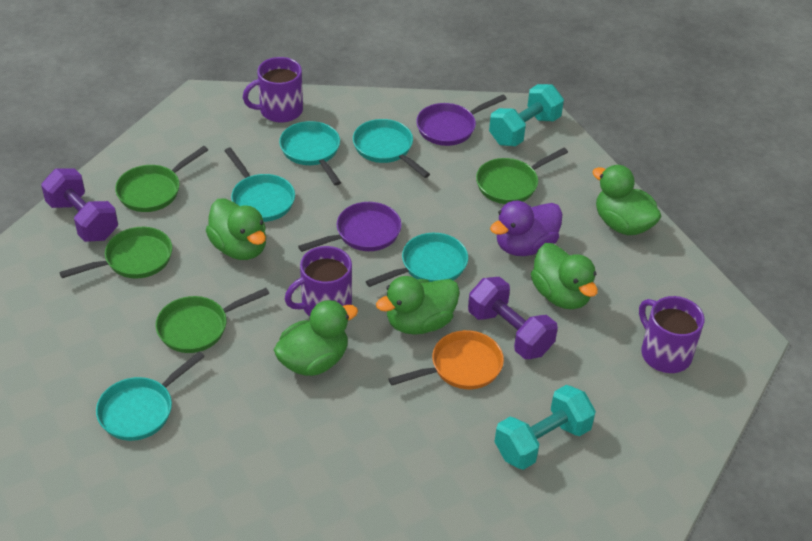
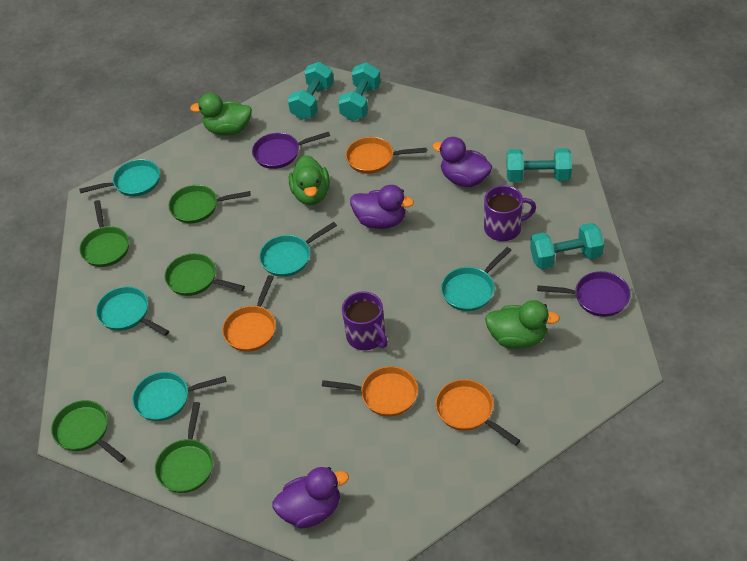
green duck: [206,198,266,260] [274,300,358,376] [376,276,460,335] [531,243,598,309] [592,165,662,235] = 5 -> [190,93,252,136] [289,155,330,205] [485,300,560,349] = 3
green pan: [59,227,172,279] [115,146,208,212] [155,288,269,353] [476,148,568,204] = 4 -> [51,400,126,463] [79,200,129,267] [155,402,213,493] [164,253,245,296] [168,185,251,224] = 5
orange pan: [388,330,504,389] = 1 -> [222,275,276,352] [322,366,418,416] [346,137,427,174] [435,379,520,445] = 4
purple duck: [490,201,563,256] = 1 -> [272,467,349,529] [350,185,414,229] [432,137,493,187] = 3
purple dumbbell: [41,168,118,242] [468,277,558,359] = 2 -> none = 0
purple mug: [243,57,303,123] [285,246,352,316] [639,296,704,373] = 3 -> [342,291,388,350] [484,185,536,241] = 2
turquoise dumbbell: [489,84,564,146] [494,385,596,470] = 2 -> [288,62,334,119] [338,62,381,121] [507,148,572,182] [530,223,604,269] = 4

